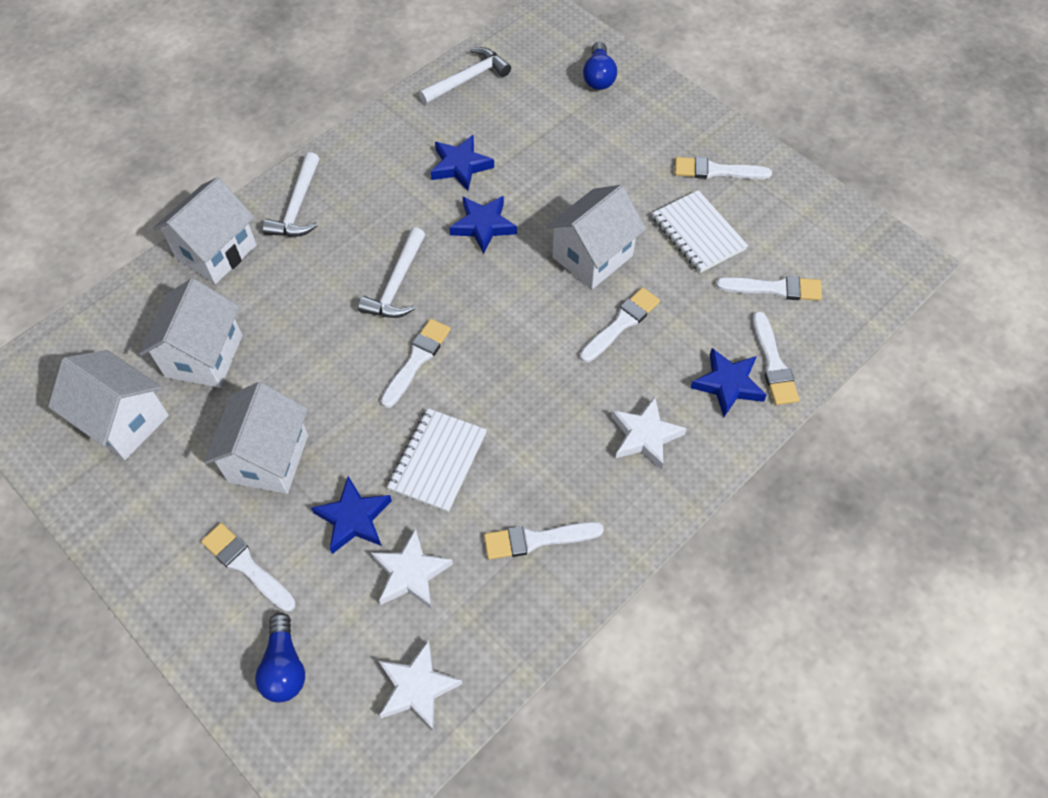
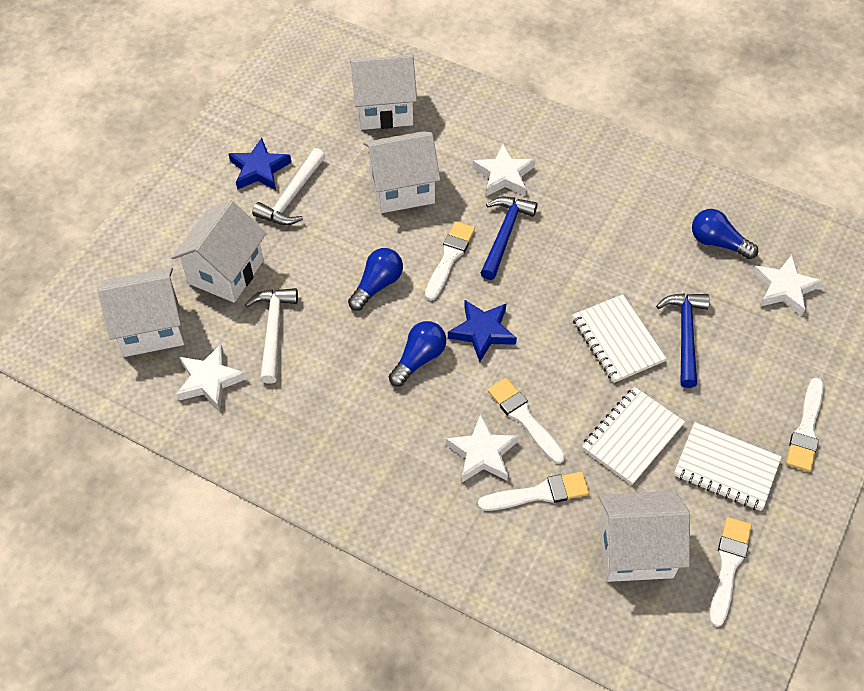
blue hammer: none = 0 -> [481,197,537,280] [656,293,710,388] = 2
blue light bulb: [255,612,305,702] [583,42,617,90] = 2 -> [348,248,403,311] [389,321,446,387] [692,209,758,259] = 3
blue star: [311,476,392,554] [431,135,494,191] [449,196,517,254] [691,348,767,417] = 4 -> [229,138,292,190] [448,300,517,362] = 2
white brush: [201,523,296,612] [381,319,451,408] [484,522,604,560] [580,287,660,362] [675,157,772,179] [716,276,822,301] [753,311,800,405] = 7 -> [425,221,475,301] [478,472,589,511] [488,378,565,464] [709,517,752,627] [786,378,824,472] = 5
white hammer: [263,152,320,237] [358,227,425,318] [419,47,511,104] = 3 -> [245,288,298,384] [252,148,325,225] = 2
white notebook: [387,408,487,512] [652,190,748,273] = 2 -> [572,294,667,383] [582,387,685,485] [674,422,782,511] = 3
white star: [371,528,453,609] [379,640,462,730] [611,397,687,470] = 3 -> [176,344,247,411] [446,414,519,482] [473,144,535,196] [753,255,822,316] = 4

